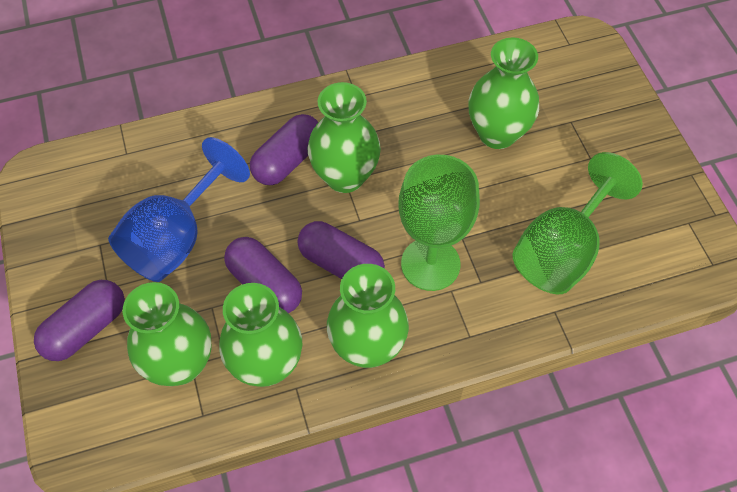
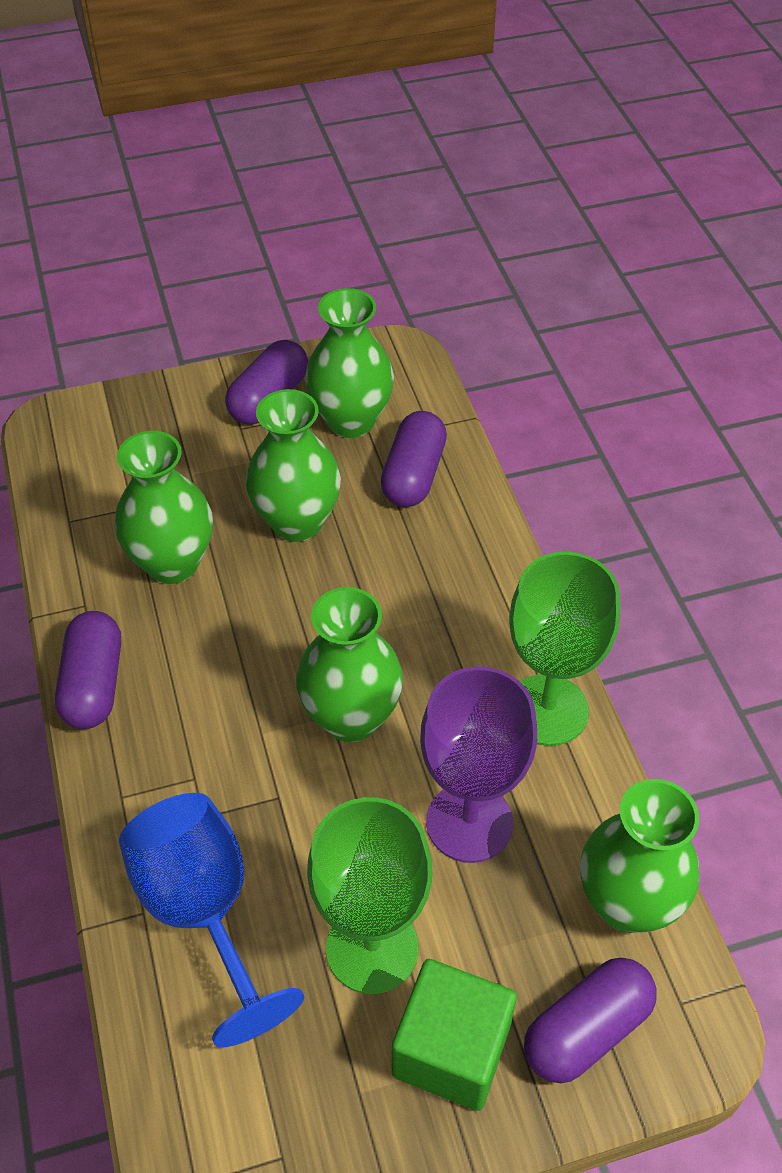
green cube: none = 0 -> [392,959,517,1111] = 1
purple goblet: none = 0 -> [420,666,537,863] = 1

